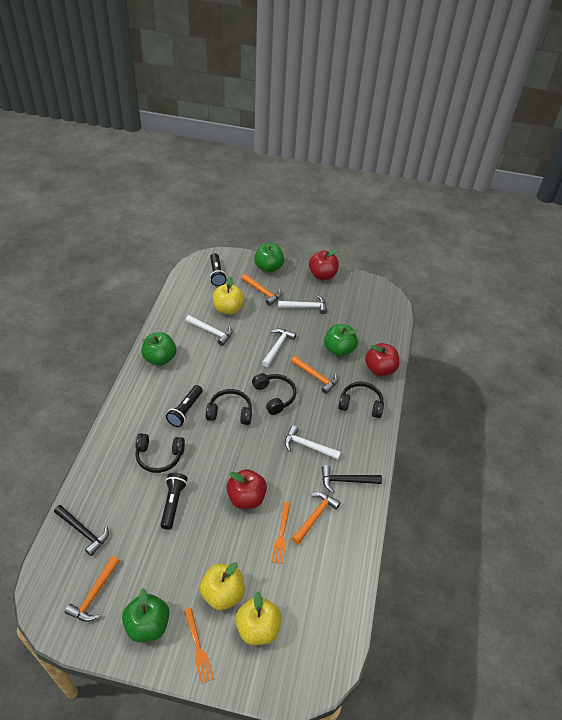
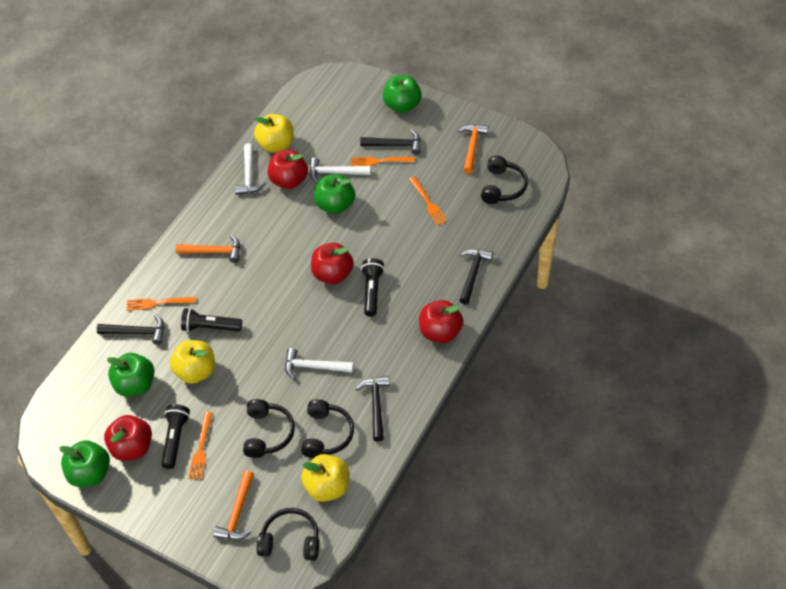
black hammer: [54,505,109,556] [322,465,382,493] = 2 -> [97,314,164,345] [356,376,390,442] [360,129,421,155] [459,249,493,305] = 4
orange fork: [184,608,214,684] [271,502,290,564] = 2 -> [126,297,195,311] [188,412,212,480] [351,157,415,166] [409,176,447,226] = 4
orange hammer: [65,556,120,622] [241,274,282,306] [291,356,338,394] [292,492,341,544] = 4 -> [176,235,240,263] [213,470,254,540] [458,125,489,174] = 3
red apple: [226,469,267,509] [309,249,339,280] [365,343,399,376] = 3 -> [104,415,152,461] [268,150,308,189] [311,243,354,284] [419,300,464,343] = 4
white hammer: [186,315,233,346] [262,329,296,367] [278,295,327,314] [285,425,341,460] = 4 -> [235,143,266,195] [285,348,354,380] [309,157,371,183] = 3

